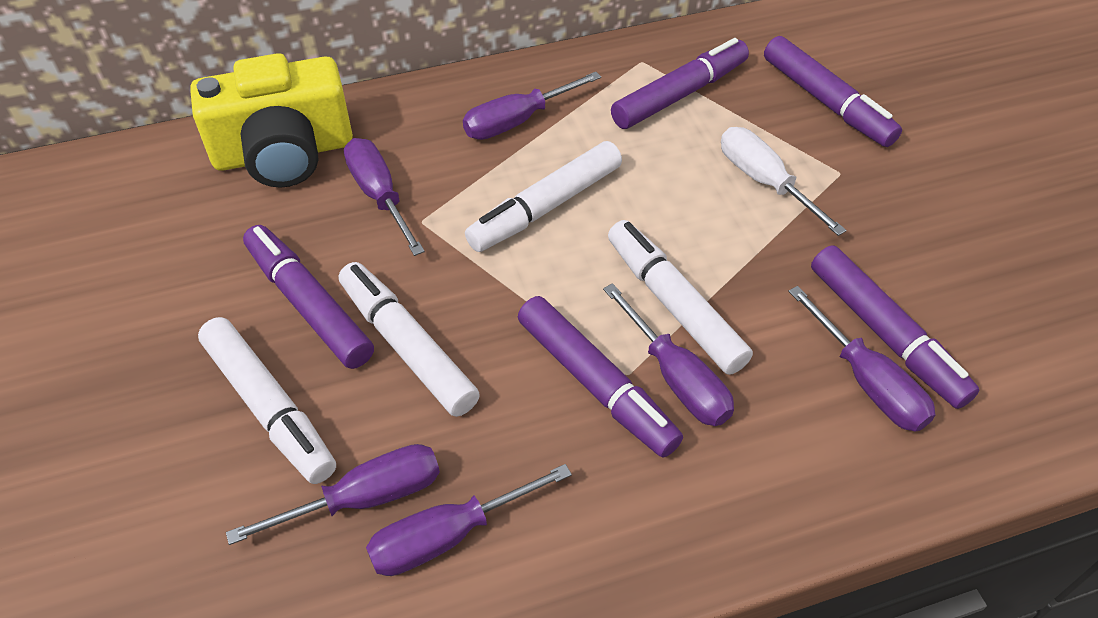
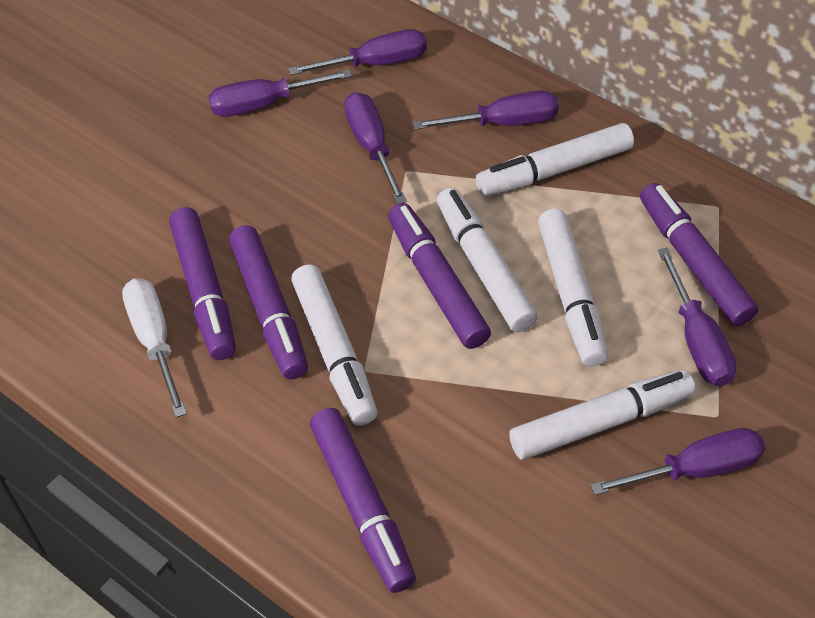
white marker: [198,317,336,484] [339,262,480,417] [465,141,622,252] [608,220,753,375] = 4 -> [291,264,378,426] [437,188,538,332] [476,123,634,196] [509,370,695,460] [538,209,608,367] = 5
yellow camera: [190,53,353,188] = 1 -> none = 0

